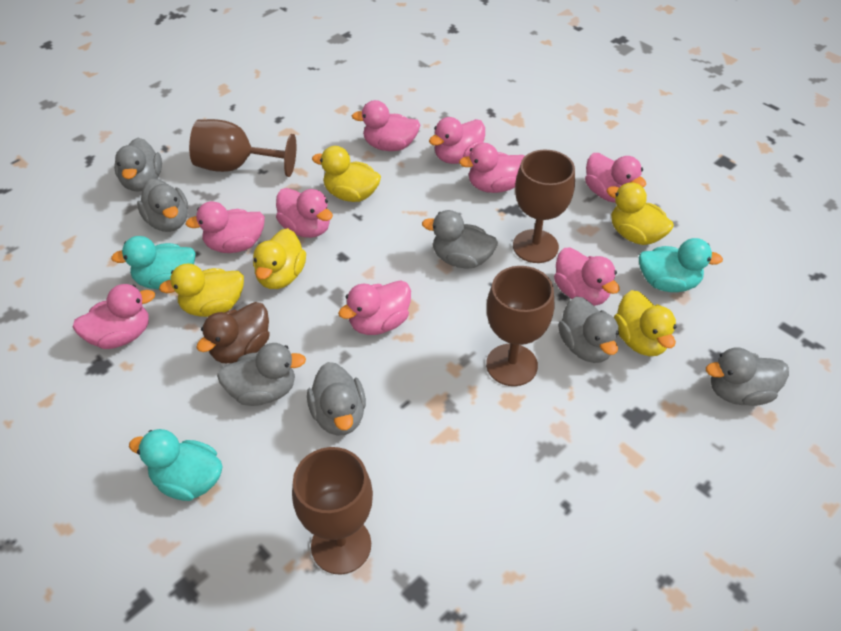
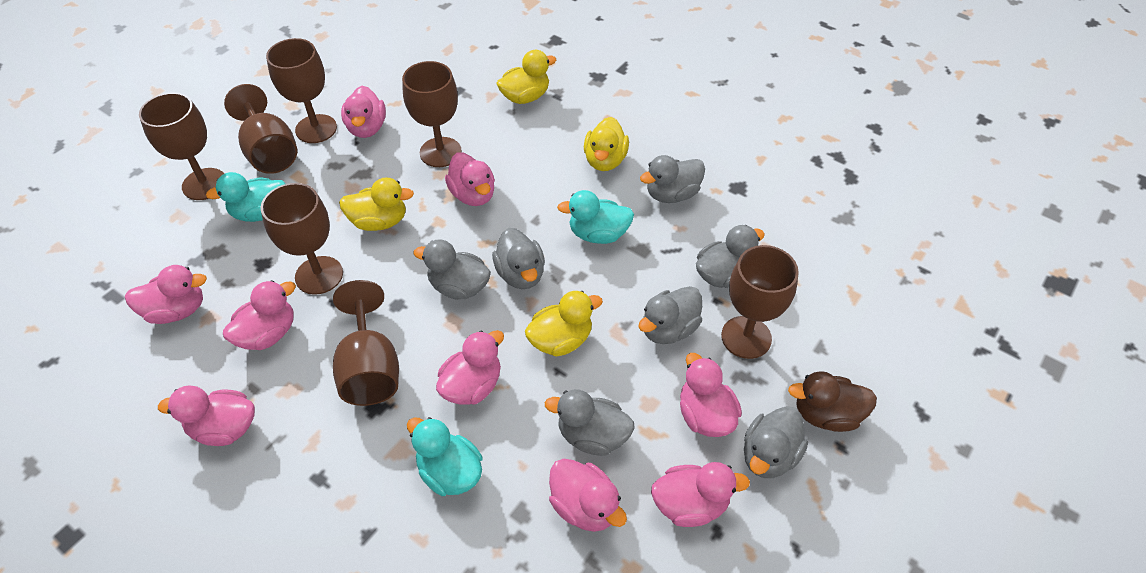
brown goblet: [189,119,296,177] [292,447,373,574] [486,266,554,386] [513,150,575,263] = 4 -> [139,92,224,200] [224,84,297,174] [261,183,343,295] [266,38,337,143] [333,280,399,406] [402,61,462,167] [721,245,799,359] = 7
yellow duck: [159,263,244,317] [253,228,306,289] [312,146,381,202] [607,182,674,245] [614,290,677,356] = 5 -> [339,177,414,231] [496,50,556,104] [525,291,603,356] [584,117,629,171] = 4

